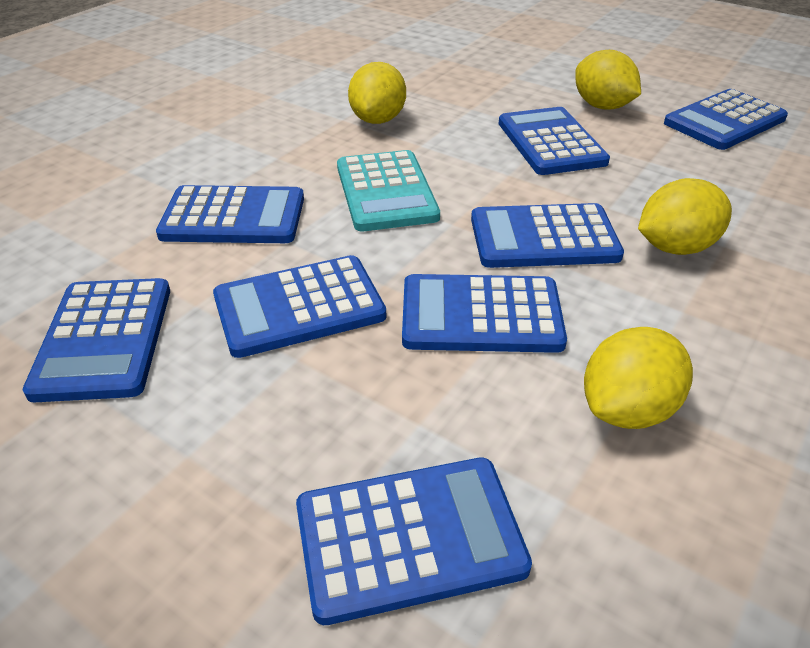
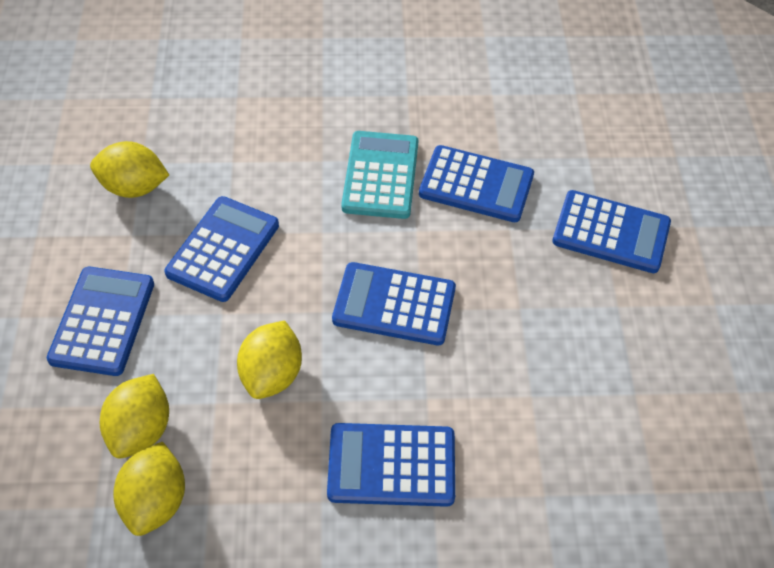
blue calculator: [23,278,170,402] [156,185,304,243] [213,255,386,358] [296,457,532,625] [402,274,567,353] [471,203,624,268] [499,107,610,175] [664,89,788,150] = 8 -> [47,267,154,376] [164,196,279,302] [327,423,455,507] [332,262,456,345] [419,145,534,222] [552,190,671,273] = 6

